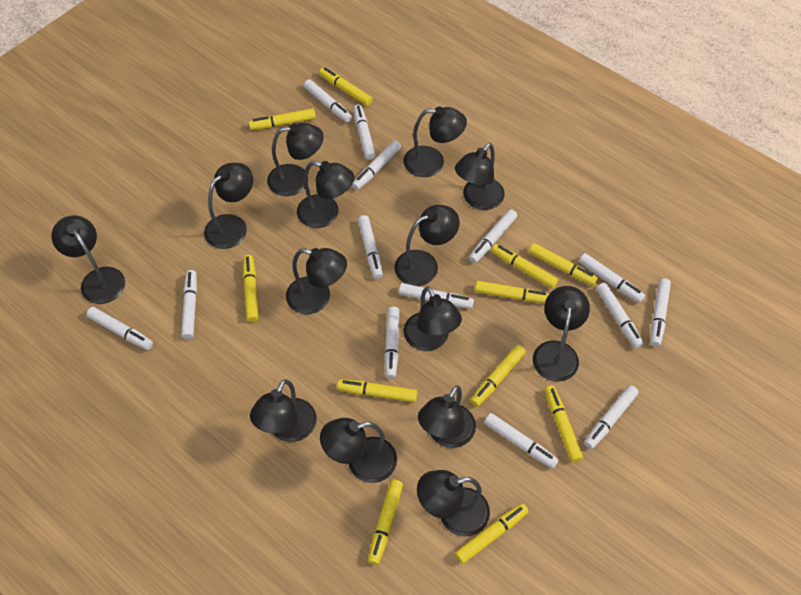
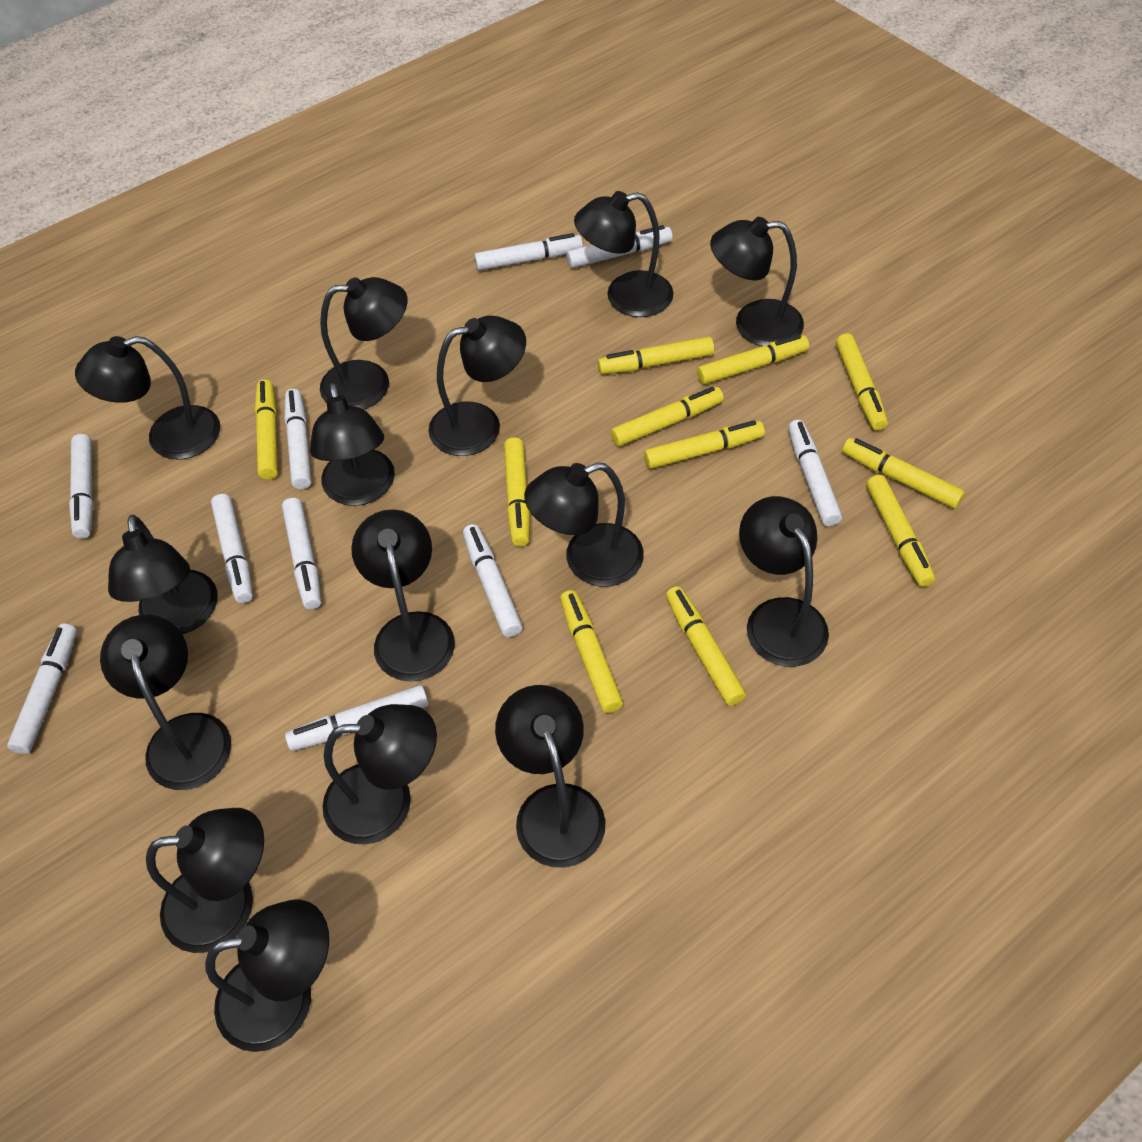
black lamp: [52,215,125,304] [204,163,253,249] [250,379,317,442] [267,123,324,196] [286,248,347,314] [297,161,354,228] [320,418,397,483] [394,205,460,286] [403,286,462,351] [404,106,467,177] [417,470,490,537] [418,386,476,448] [455,143,505,210] [533,286,590,382] = 14 -> [75,336,220,459] [100,615,231,790] [108,515,218,634] [146,808,264,953] [205,899,329,1052] [310,383,395,506] [320,277,407,410] [322,704,437,844] [351,509,455,682] [428,316,526,456] [495,685,605,868] [524,462,644,586] [574,191,674,317] [710,217,804,346] [739,496,829,667] = 15
white marker: [86,307,153,350] [181,270,197,339] [304,79,352,123] [352,141,401,190] [353,104,376,160] [358,215,383,279] [384,306,399,379] [399,283,474,309] [469,209,517,263] [484,413,559,469] [579,253,645,303] [584,385,639,449] [596,282,644,349] [650,278,671,347] = 14 -> [7,624,77,754] [69,434,94,539] [211,494,253,603] [282,498,321,609] [285,389,312,489] [285,685,429,751] [463,524,523,637] [474,233,583,271] [567,225,673,268] [788,420,842,526] = 10

